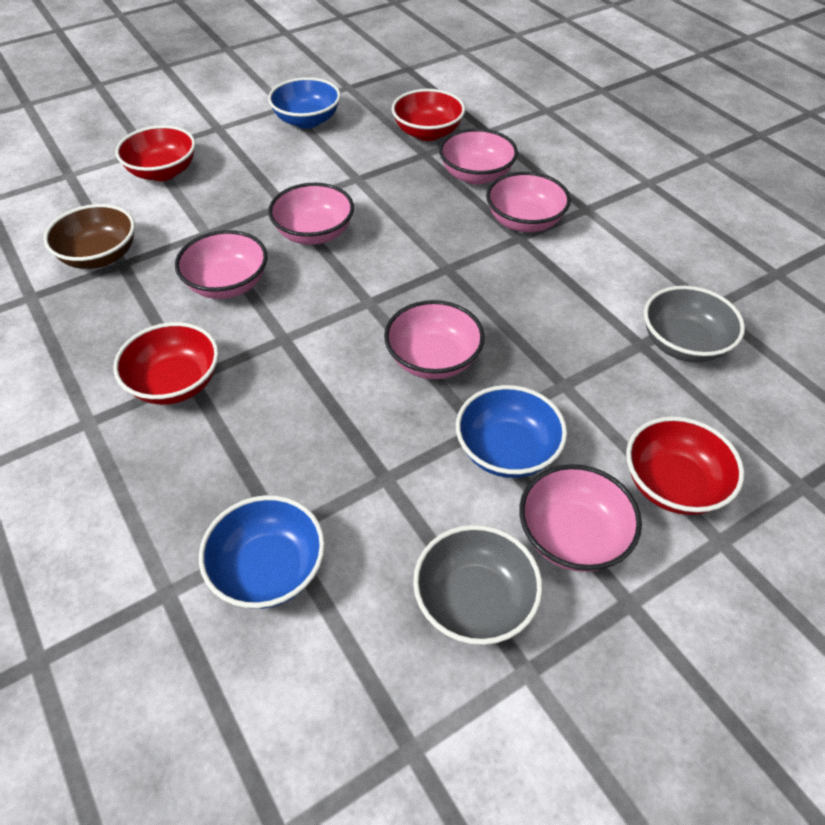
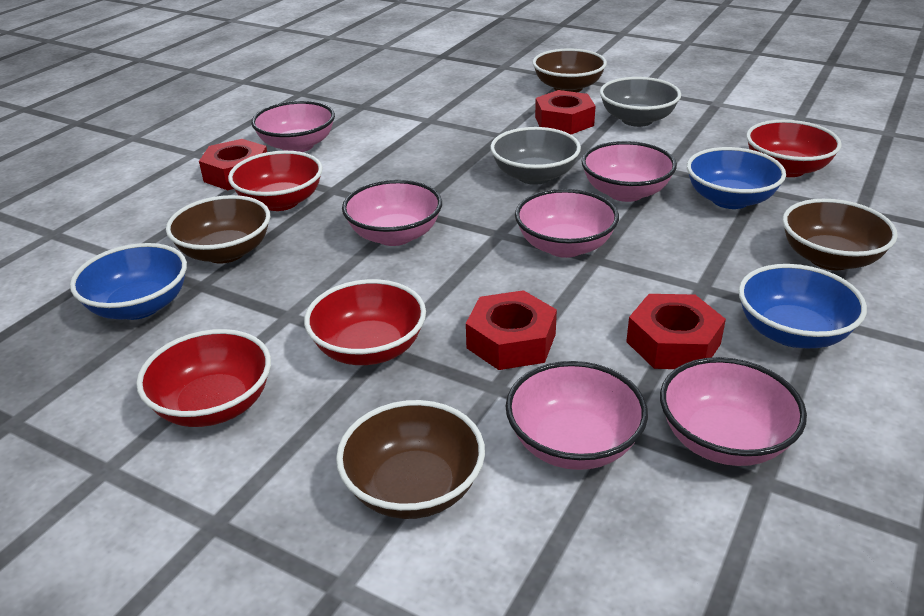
brown bowl: [44,204,135,269] = 1 -> [166,195,270,264] [336,400,485,519] [532,48,607,92] [782,199,898,270] = 4
red nut: none = 0 -> [199,139,267,190] [466,290,557,370] [535,90,596,134] [626,294,726,369] = 4

